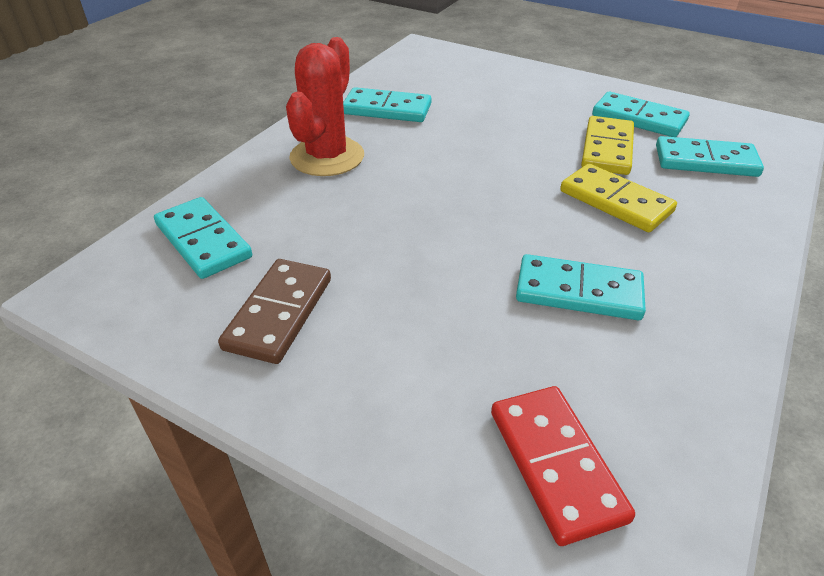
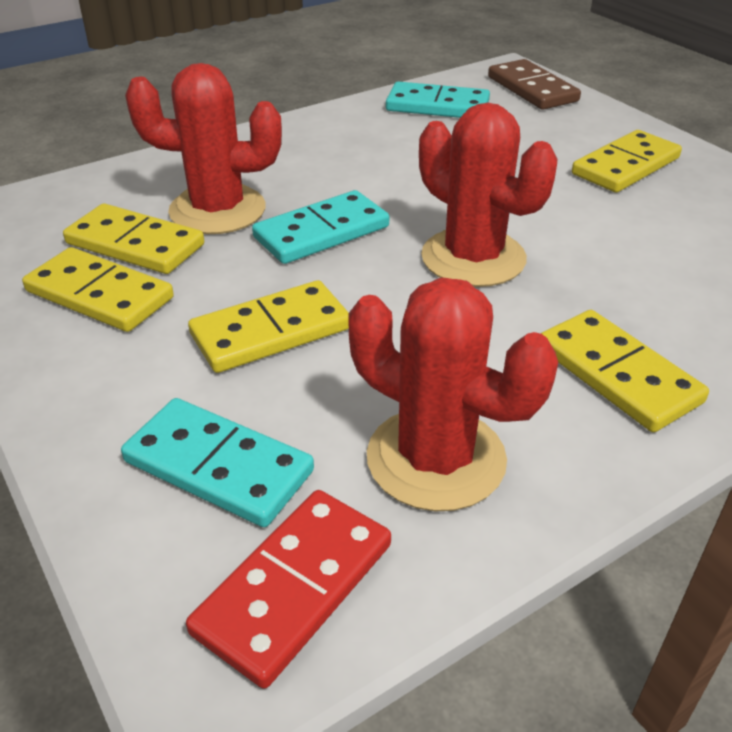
red cactus: [286,37,364,176] = 1 -> [125,63,282,234] [348,278,558,511] [419,103,557,287] = 3
turquoise domino: [154,197,252,279] [343,87,431,122] [516,254,646,320] [592,92,690,137] [656,136,764,177] = 5 -> [121,398,314,527] [252,190,389,264] [386,81,490,118] = 3
yellow domino: [560,164,677,232] [581,116,634,175] = 2 -> [22,247,174,332] [63,203,204,274] [188,280,349,373] [541,310,709,432] [572,130,682,192] = 5

